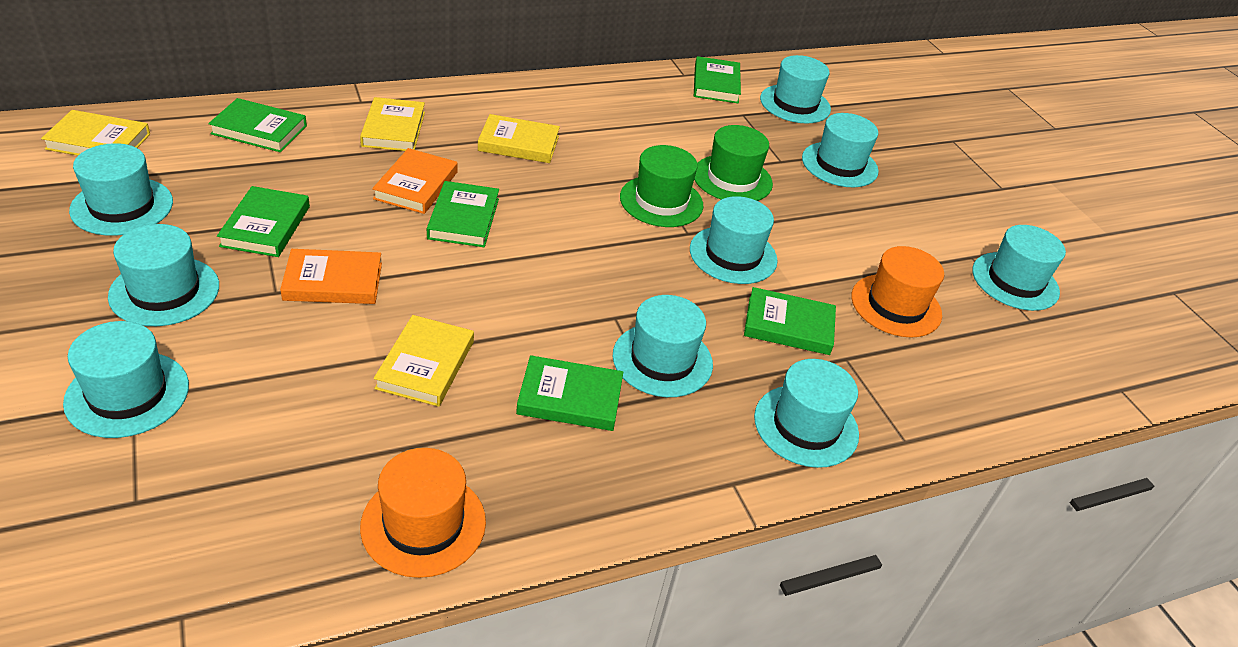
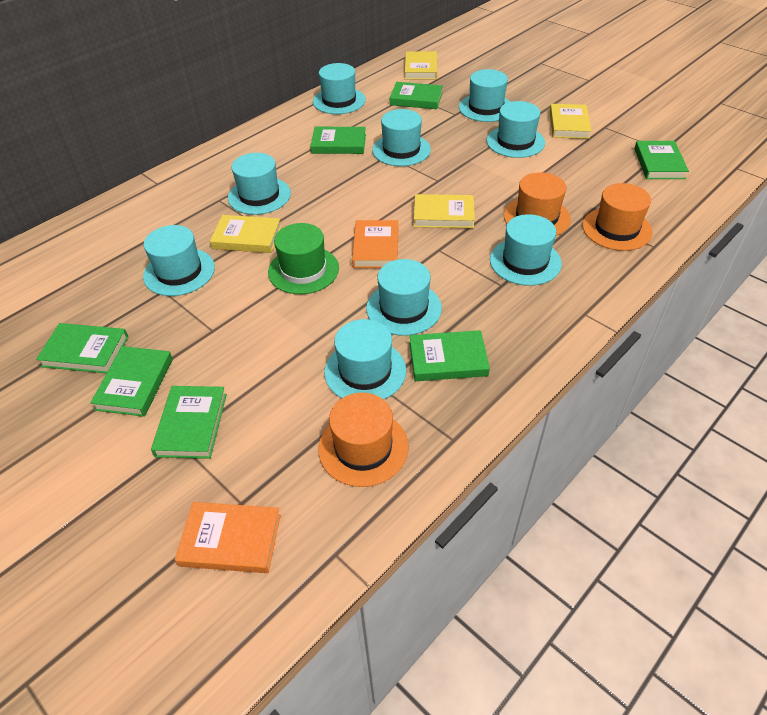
green book: [208,98,307,152] [217,186,310,257] [427,181,499,247] [516,355,623,431] [694,56,741,104] [744,287,836,355] = 6 -> [36,323,128,374] [90,346,173,417] [151,386,227,459] [311,127,366,154] [390,82,443,109] [409,330,490,381] [634,141,689,179] = 7
green hat: [620,145,703,227] [694,125,773,201] = 2 -> [268,223,339,294] = 1
orange hat: [360,448,486,578] [851,246,944,338] = 2 -> [318,392,409,487] [504,172,571,236] [582,183,652,251] = 3

